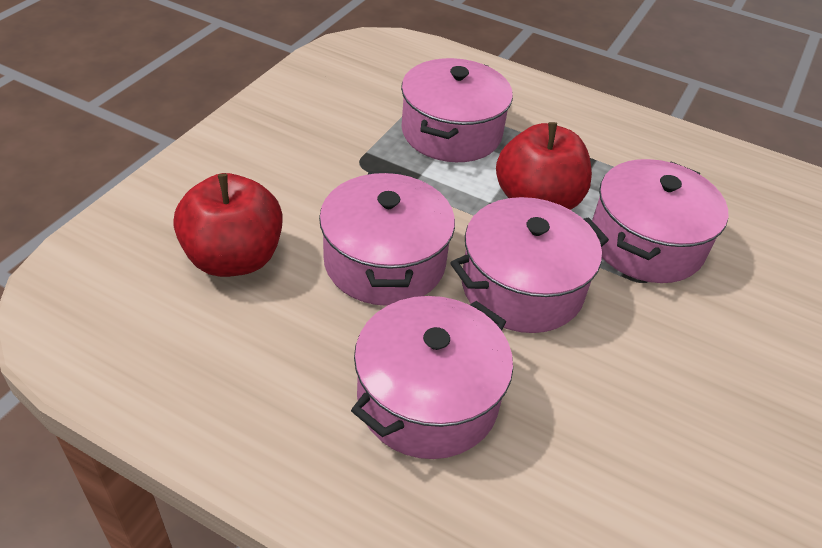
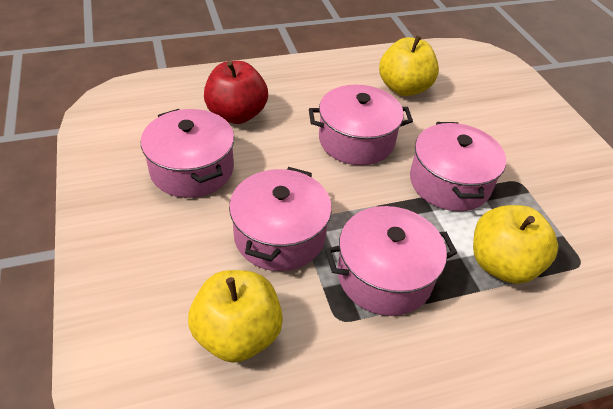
red apple: [173,173,283,277] [496,122,592,210] = 2 -> [204,61,268,124] = 1
yellow apple: none = 0 -> [188,270,283,363] [379,35,439,96] [473,205,558,284] = 3

